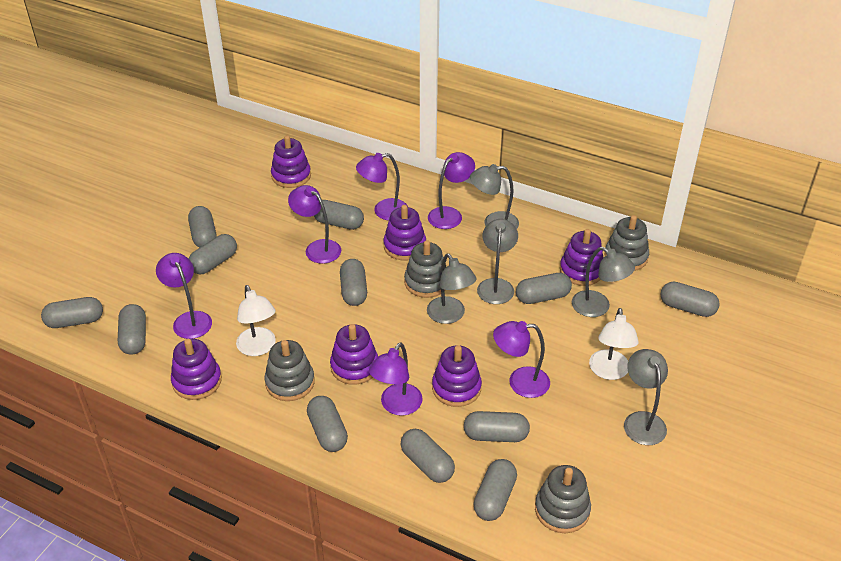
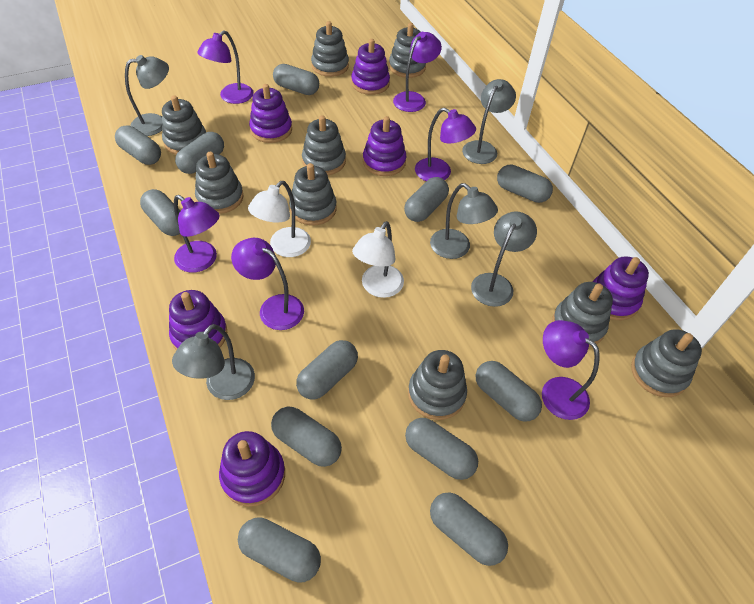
grey stacking toy: [264,340,315,401] [404,240,446,298] [535,465,591,533] [604,215,649,271] = 4 -> [162,95,206,155] [195,152,244,214] [289,163,337,225] [302,115,346,175] [311,21,349,77] [389,23,426,78] [408,350,467,420] [552,282,613,347] [631,329,702,397] = 9

